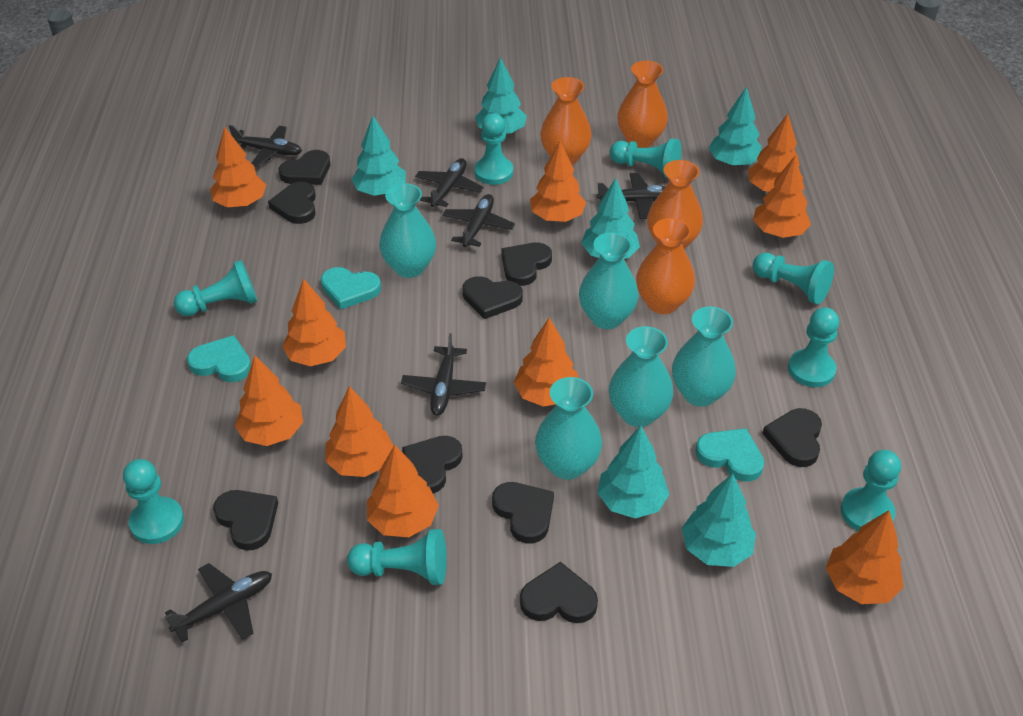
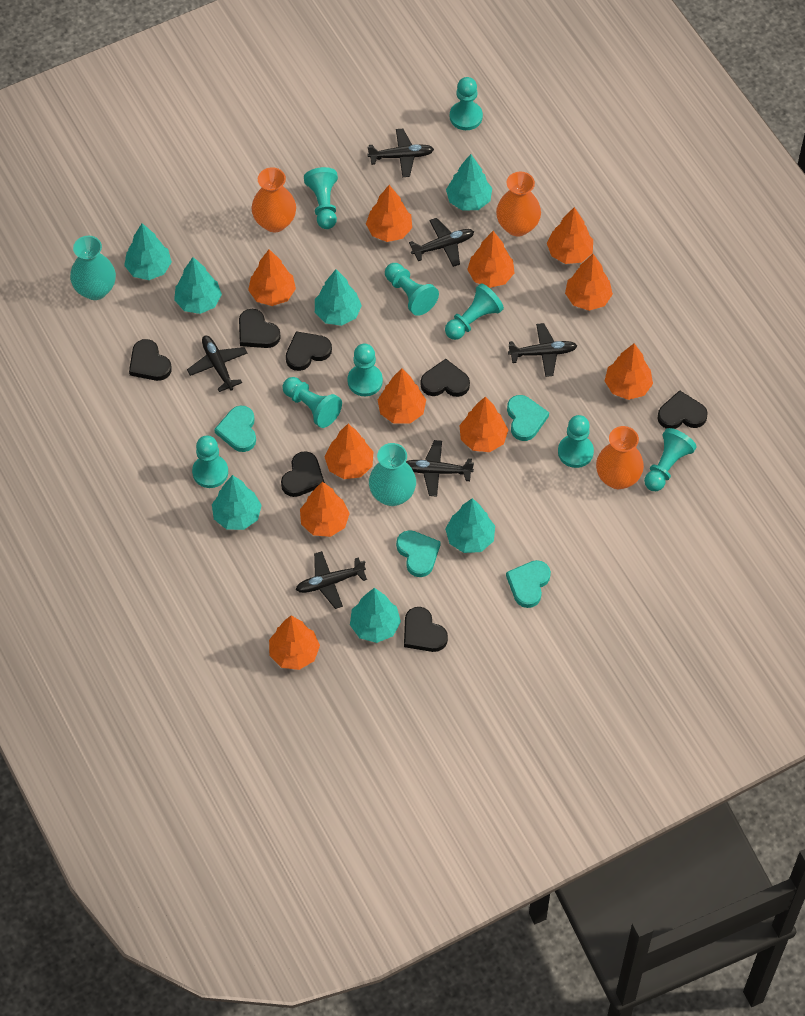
black heart: [213,490,278,551] [268,181,316,224] [278,150,330,185] [402,436,463,494] [462,276,523,319] [492,482,554,544] [501,242,552,286] [520,562,598,623] [762,408,822,467] = 9 -> [129,339,172,381] [239,309,281,348] [281,451,325,497] [286,331,332,371] [404,607,448,652] [421,359,470,397] [657,390,708,429] = 7
orange tree: [210,127,266,207] [235,356,303,446] [282,278,346,366] [325,386,394,477] [367,445,439,537] [514,318,578,407] [530,141,586,222] [748,114,803,192] [753,155,811,238] [826,510,903,604] = 10 -> [248,249,296,306] [269,616,320,670] [300,482,350,537] [325,424,373,479] [366,185,412,242] [378,368,426,424] [460,396,508,452] [467,231,515,288] [547,207,593,264] [565,254,613,311] [605,343,653,400] = 11
orange vase: [540,77,592,165] [617,61,668,148] [636,218,695,314] [647,160,703,250] = 4 -> [252,167,296,233] [496,172,541,237] [596,426,644,489] = 3
turquoise heart: [187,335,251,382] [321,267,381,309] [695,428,764,482] = 3 -> [214,406,256,452] [396,530,441,577] [506,560,551,608] [507,395,549,441] = 4
turquoise pawn: [123,459,184,544] [174,260,258,316] [347,529,447,585] [474,113,513,185] [610,138,681,178] [753,253,834,304] [788,307,839,387] [841,450,901,531] = 8 -> [192,435,228,488] [282,377,342,428] [304,167,338,229] [347,344,383,396] [385,263,439,316] [445,283,504,340] [450,77,483,130] [558,415,594,468] [644,428,697,491] = 9
turquoise tree: [351,116,406,196] [475,57,527,133] [581,178,640,259] [598,426,669,518] [682,474,756,567] [709,87,762,166] = 6 -> [124,223,172,280] [174,257,222,314] [212,475,262,530] [315,269,362,326] [350,588,401,643] [445,498,495,553] [446,154,492,211] = 7
turquoise vase: [379,183,436,278] [535,377,602,480] [579,232,638,329] [609,326,673,427] [672,306,736,407] = 5 -> [70,236,116,300] [369,443,416,506] = 2

